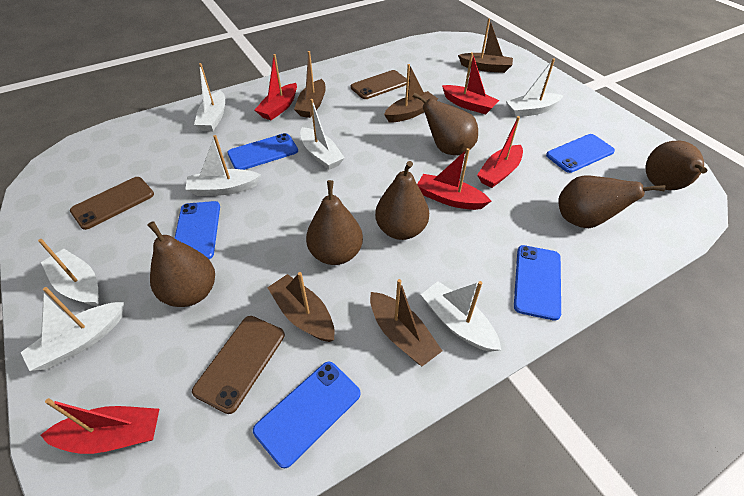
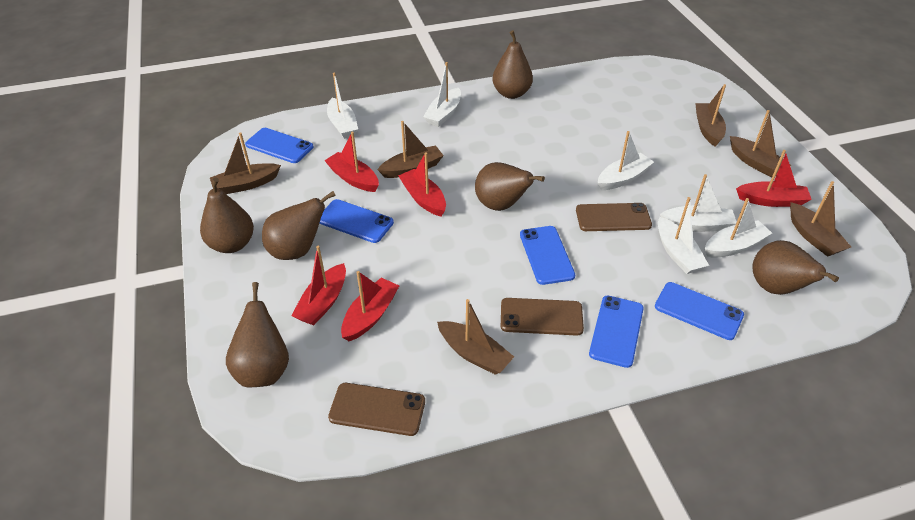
brown boat: [267,272,335,342] [294,51,326,118] [370,279,442,366] [384,64,438,122] [458,18,513,73] = 5 -> [210,132,281,194] [377,121,444,178] [437,299,514,375] [695,84,726,147] [730,110,791,177] [790,181,851,257] = 6
white boat: [21,287,124,371] [38,239,100,306] [185,135,261,196] [194,63,225,131] [300,99,344,170] [421,281,501,352] [506,58,563,117] = 7 -> [327,72,358,139] [423,62,461,127] [598,131,654,190] [658,197,709,274] [660,174,737,232] [705,198,772,258] = 6

